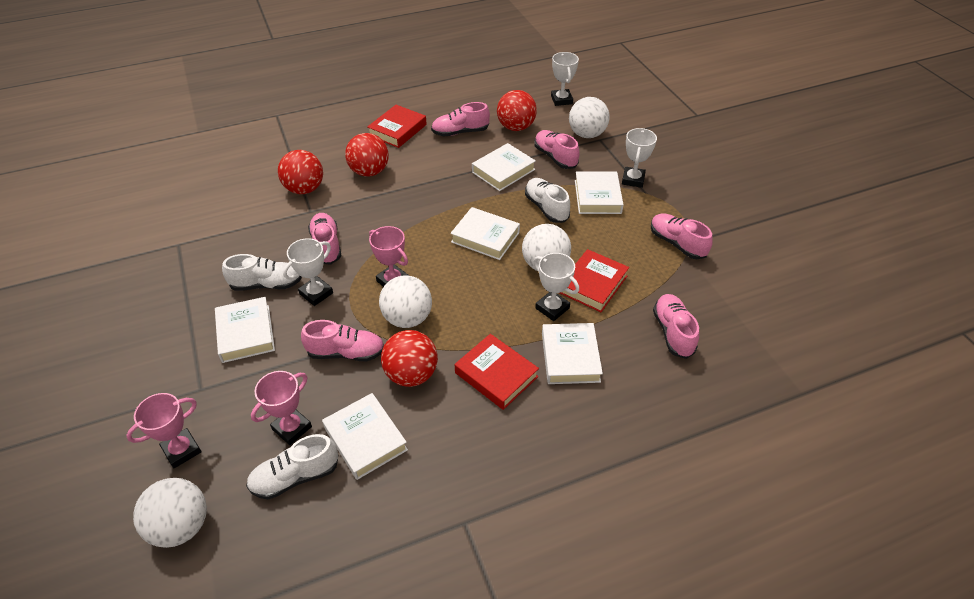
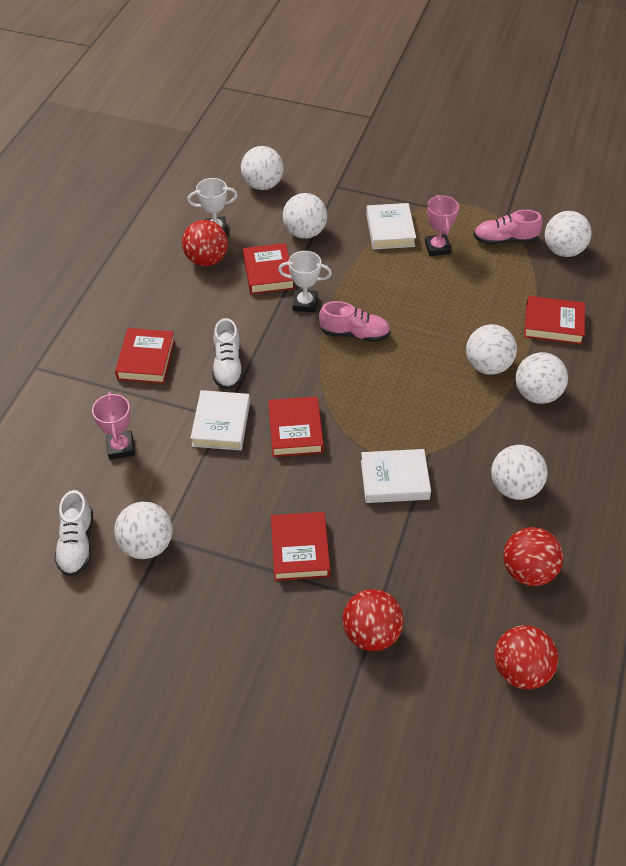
pink shoe: [301,320,384,361] [308,213,342,265] [431,102,490,136] [534,130,580,169] [651,213,713,259] [653,294,699,359] = 6 -> [319,301,391,342] [474,210,542,245] = 2
pink trophy: [126,393,202,468] [251,371,312,445] [369,226,409,287] = 3 -> [92,392,135,460] [425,195,459,256] = 2
red book: [367,105,427,148] [455,334,539,410] [560,249,629,312] = 3 -> [115,328,175,384] [243,243,295,294] [268,396,324,457] [271,512,330,581] [524,296,585,344] = 5
white ball: [133,478,207,548] [379,275,432,328] [522,224,571,271] [569,97,610,138] = 4 -> [114,502,173,559] [241,146,284,190] [283,193,327,239] [466,324,517,375] [491,445,548,500] [516,352,568,404] [545,211,592,257] = 7
white book: [215,297,275,363] [322,393,408,480] [450,207,520,260] [472,143,536,191] [542,323,603,384] [575,171,624,214] = 6 -> [190,390,250,450] [361,449,431,503] [366,203,416,249] = 3
white shoe: [222,254,302,291] [246,434,339,499] [525,178,570,223] = 3 -> [55,490,93,577] [213,318,243,390] = 2
white trophy: [283,238,333,306] [534,253,579,321] [551,52,579,106] [622,128,657,188] = 4 -> [187,178,238,236] [278,251,332,312] = 2

